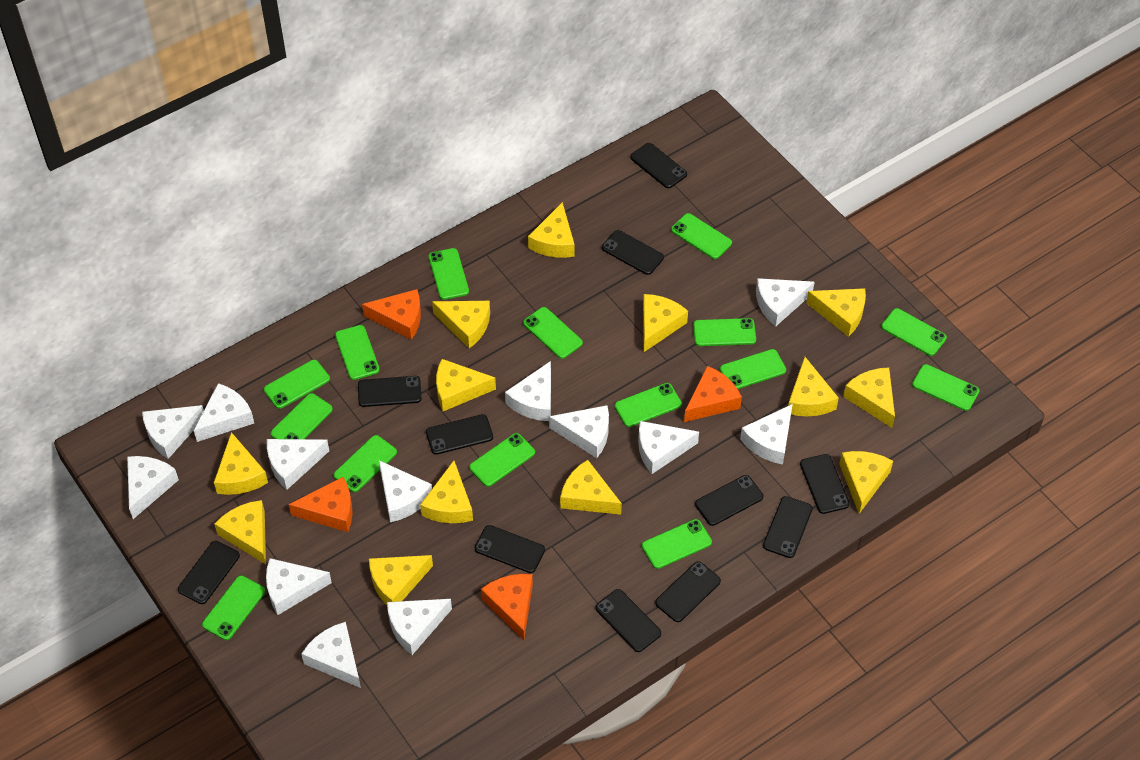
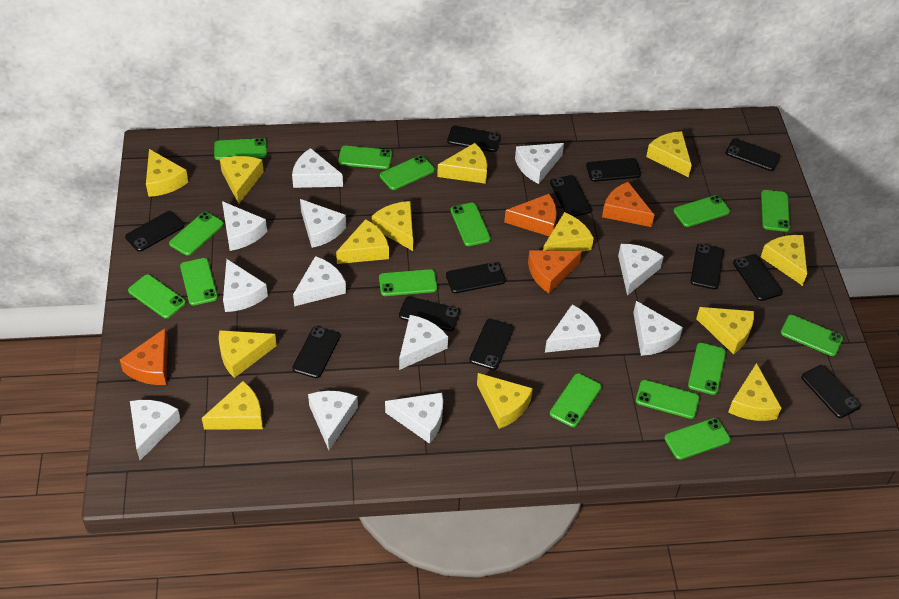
black phone: [178,541,240,604] [358,376,422,407] [426,414,493,455] [475,525,545,573] [595,589,661,652] [602,230,664,275] [630,143,687,188] [655,561,721,622] [695,475,763,526] [763,496,813,558] [800,454,850,514] = 11 -> [125,211,184,252] [292,326,340,378] [399,296,460,331] [446,262,506,293] [447,126,501,152] [470,319,514,370] [550,175,592,216] [586,158,641,182] [690,244,724,289] [726,138,781,171] [733,254,782,301] [801,365,861,418] = 12

